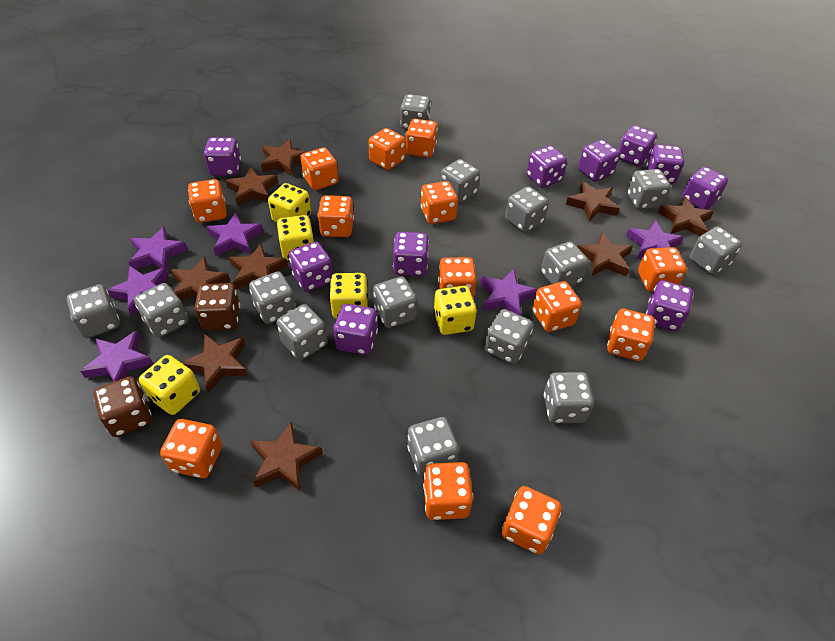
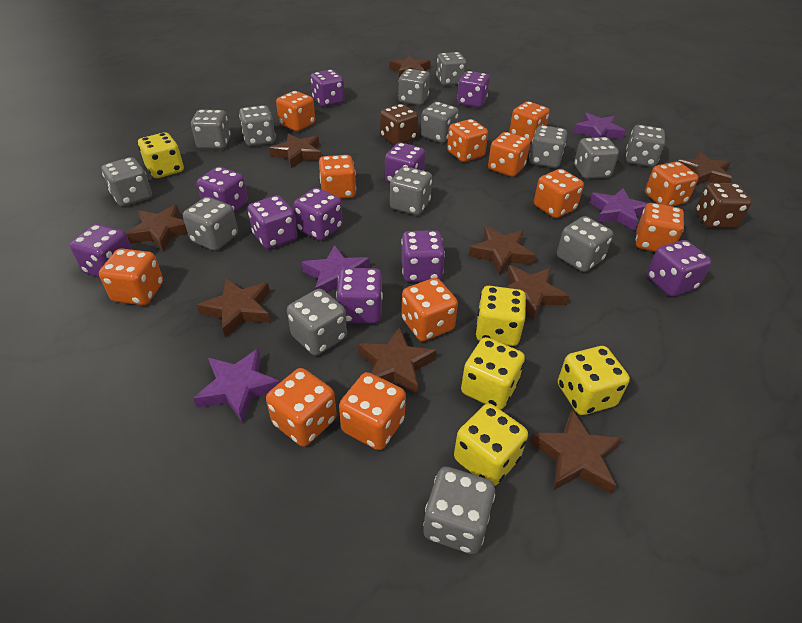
orange dice: [160,419,222,478] [188,179,227,223] [300,147,338,190] [318,195,354,237] [368,128,405,170] [406,119,438,158] [421,181,458,224] [423,462,473,520] [438,257,476,299] [502,486,562,554] [532,281,582,332] [607,309,655,361] [638,247,687,292] = 13 -> [99,248,163,305] [266,368,337,447] [276,91,315,131] [319,155,356,199] [339,372,406,450] [401,278,458,341] [447,119,488,162] [488,132,530,177] [509,101,550,142] [534,169,584,218] [635,203,684,252] [645,161,699,206] = 12
purple star: [80,331,153,382] [107,266,168,316] [128,227,188,270] [206,212,264,256] [480,269,538,315] [626,220,684,259] = 6 -> [193,348,280,424] [302,245,370,292] [573,113,626,139] [589,188,648,231] = 4

